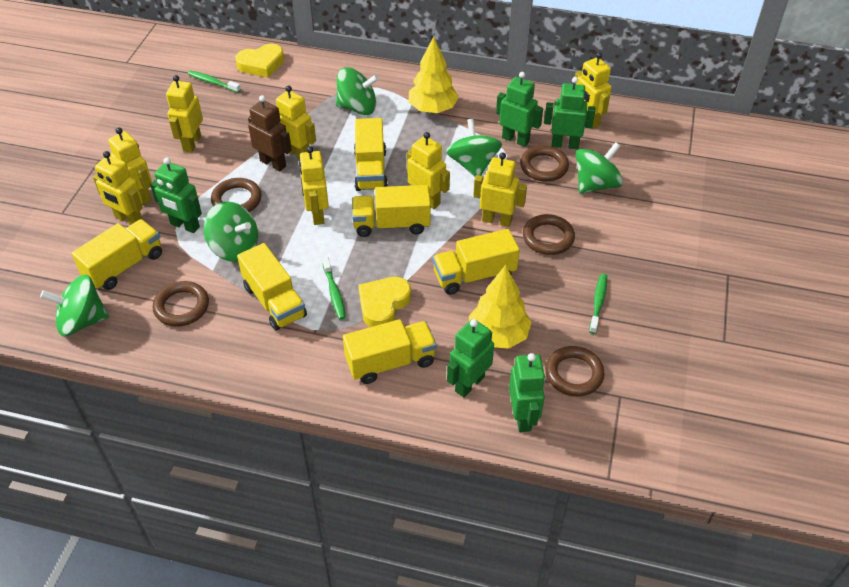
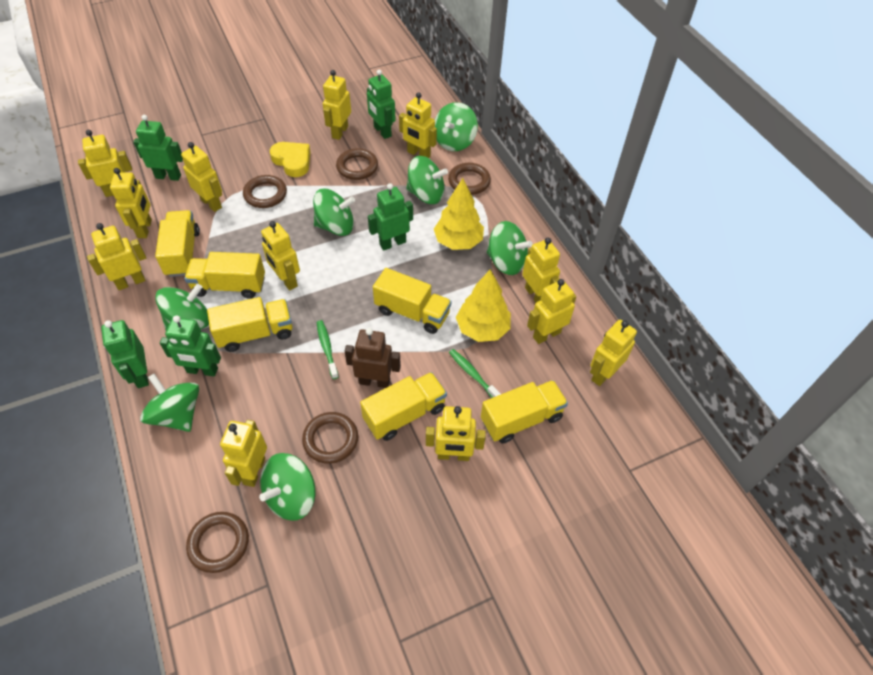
green spinning top: [40,275,109,336] [204,202,258,262] [336,67,379,115] [446,119,502,177] [576,142,623,194] = 5 -> [140,374,199,432] [155,284,209,330] [259,453,316,521] [313,189,355,236] [406,156,448,204] [435,102,478,151] [487,221,533,275] = 7
green toothbrush: [188,70,241,93] [322,257,346,320] [589,274,607,334] = 3 -> [317,320,339,379] [449,349,501,398] = 2
yellow heart: [235,44,284,78] [358,277,411,327] = 2 -> [270,142,311,177] = 1
yellow robot: [93,151,143,225] [108,127,152,205] [166,75,203,153] [276,85,316,159] [299,146,329,225] [407,132,450,209] [473,152,527,227] [575,52,612,129] = 8 -> [78,130,132,197] [87,223,146,290] [110,168,152,238] [181,142,222,212] [220,420,267,487] [261,221,300,290] [323,70,351,140] [399,92,437,158] [426,406,486,461] [522,238,560,302] [527,279,576,344] [590,320,637,386] = 12

